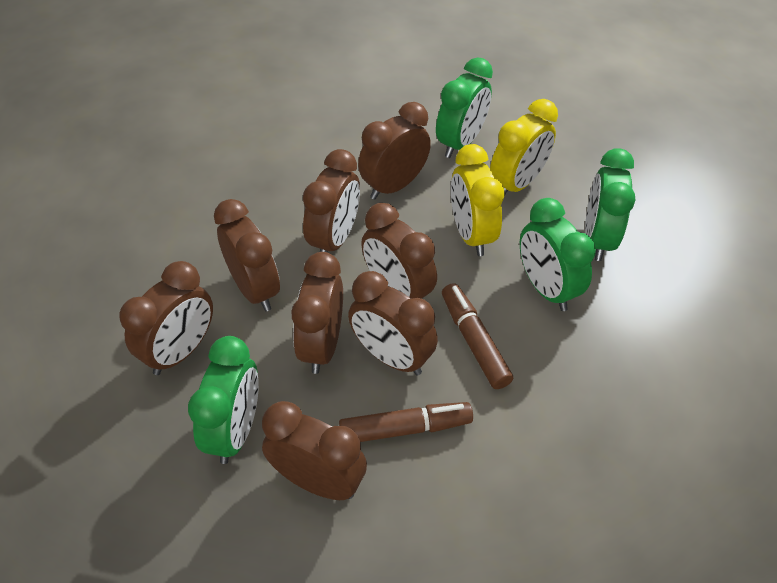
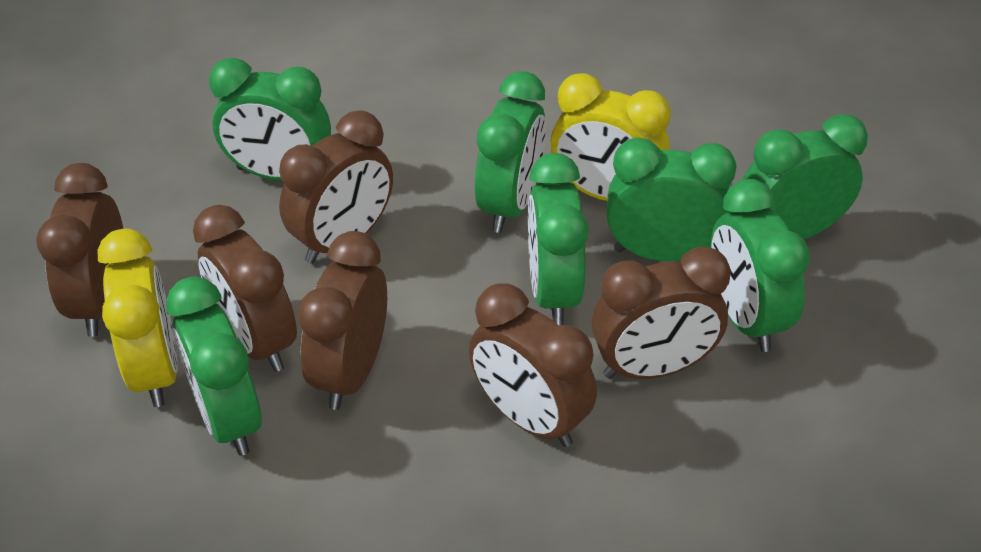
brown clock: [119,261,213,375] [214,199,280,311] [262,401,367,500] [291,252,343,374] [303,149,360,252] [348,271,438,375] [358,102,431,200] [361,203,437,299] = 8 -> [36,163,123,337] [193,205,297,372] [279,110,393,264] [298,231,387,410] [469,284,597,447] [592,246,731,379] = 6
brown marker: [339,402,473,442] [442,283,513,389] = 2 -> none = 0
green clock: [188,336,259,464] [436,57,493,158] [520,198,596,311] [585,148,635,261] = 4 -> [166,277,262,456] [209,58,331,181] [475,71,546,233] [528,153,589,326] [607,137,737,261] [711,179,810,352] [742,114,868,239] = 7

